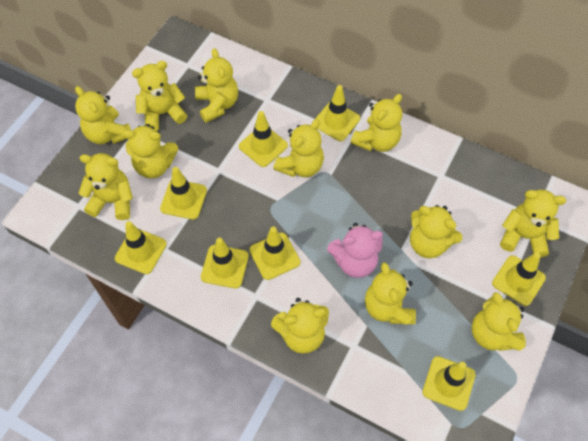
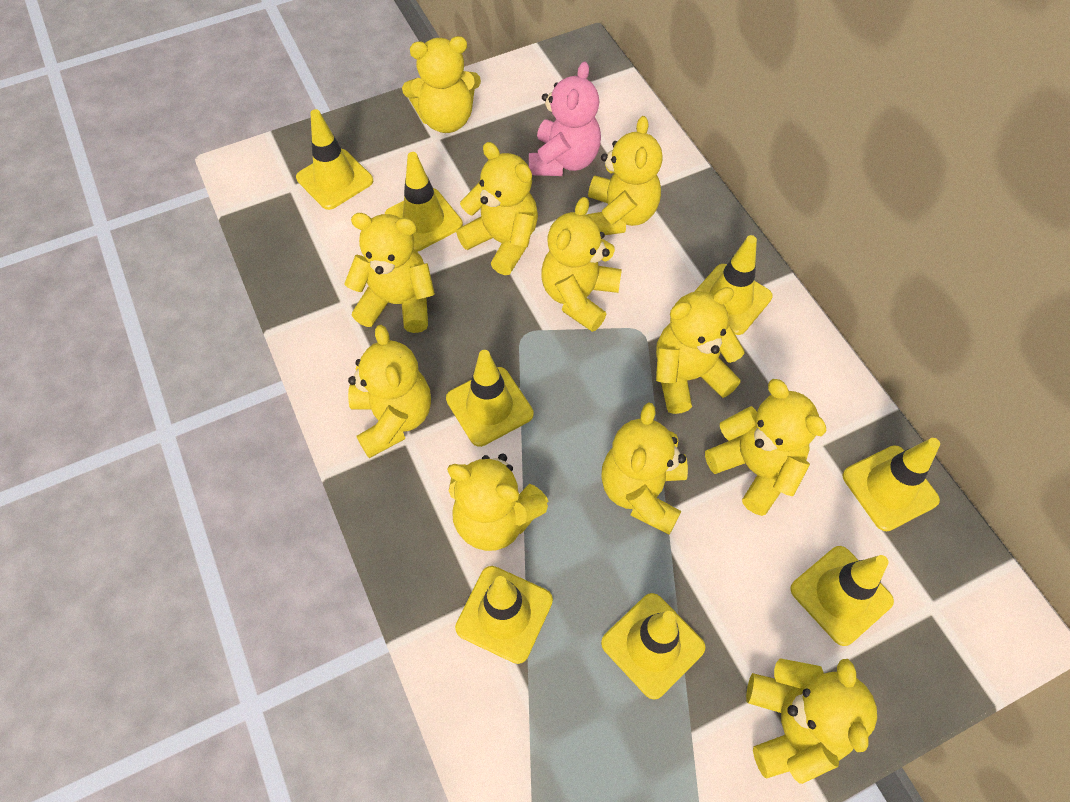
yellow teddy bear: [75,86,131,144] [79,153,133,220] [122,124,179,178] [132,61,187,131] [195,48,238,123] [271,298,329,354] [273,119,324,177] [351,94,402,152] [365,262,416,325] [410,205,463,258] [471,292,526,351] [500,190,566,257] = 12 -> [344,213,435,333] [348,325,431,458] [402,36,481,133] [447,454,548,551] [456,142,538,275] [541,197,622,332] [587,116,663,235] [601,402,688,535] [656,287,745,414] [705,379,827,516] [746,658,877,784] = 11

